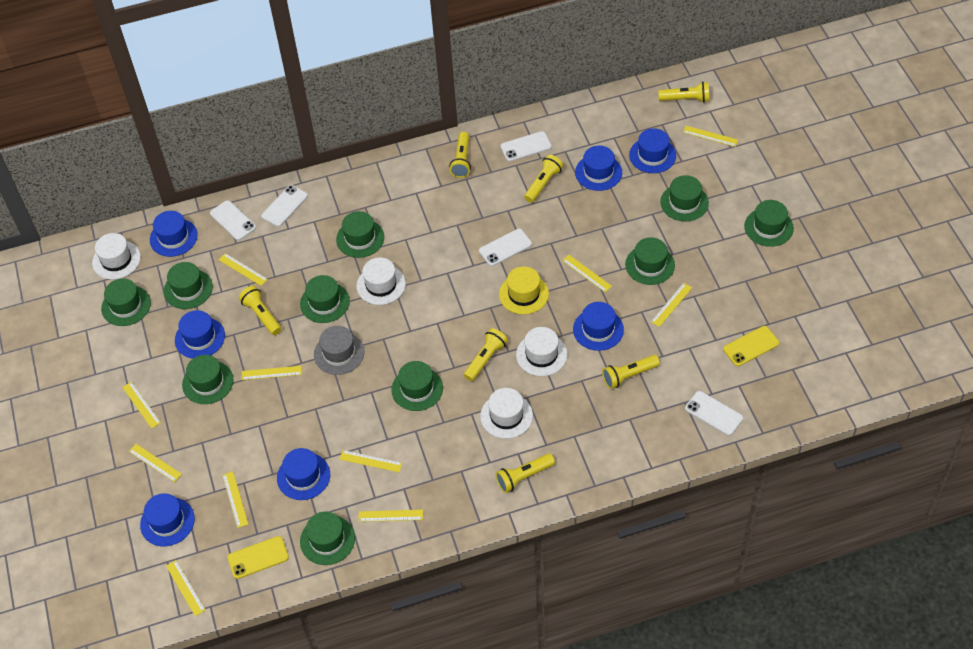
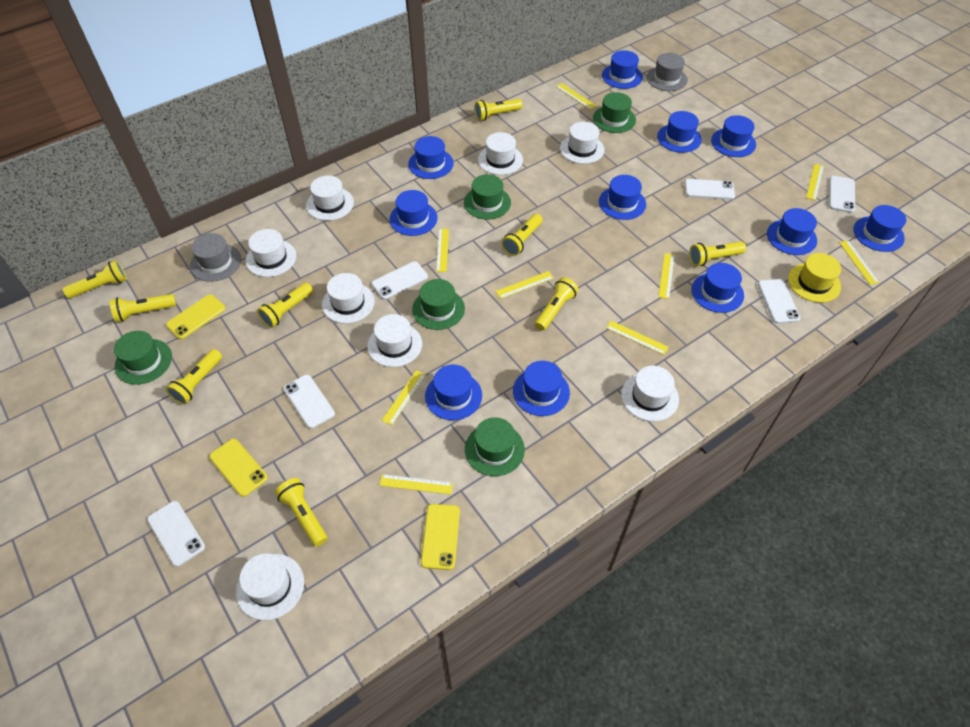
blue hat: [140,494,195,546] [150,211,198,257] [175,310,225,359] [277,448,330,500] [573,302,624,351] [575,146,622,191] [629,128,676,173] = 7 -> [389,190,438,236] [408,136,454,179] [425,364,482,420] [513,361,570,416] [599,175,646,220] [602,50,643,89] [657,111,702,153] [691,263,744,313] [711,115,756,157] [767,208,817,255] [853,205,906,252] = 11
green hat: [101,278,151,326] [164,262,213,309] [182,355,234,404] [300,275,350,323] [300,512,355,565] [336,211,384,258] [391,361,443,411] [625,237,675,285] [660,175,709,222] [744,200,794,247] = 10 -> [114,331,172,385] [412,279,465,330] [464,174,511,220] [465,417,525,476] [593,92,636,133] = 5
grey hat: [314,326,365,375] = 1 -> [190,233,242,282] [647,53,688,91] = 2
white hat: [92,233,141,280] [356,258,406,305] [480,388,533,439] [516,327,567,376] = 4 -> [236,553,304,621] [246,229,296,277] [306,176,354,221] [322,273,375,324] [367,314,422,367] [478,132,523,175] [560,122,605,164] [621,366,679,422] = 8
white phone: [210,200,256,240] [261,185,308,227] [479,229,532,266] [500,131,552,162] [685,391,743,436] = 5 -> [147,501,205,567] [283,375,335,429] [371,261,428,300] [685,179,735,200] [758,279,800,324] [829,176,855,213] = 6
yellow flashlight: [239,286,281,335] [449,132,471,178] [464,328,508,381] [495,453,555,493] [524,155,563,203] [602,355,660,389] [658,82,709,103] = 7 -> [63,260,127,298] [110,294,176,322] [166,349,222,405] [257,283,313,328] [275,478,327,547] [474,99,523,121] [501,214,543,256] [535,277,578,331] [689,241,746,266] = 9
yellow phone: [228,536,289,579] [723,326,779,366] = 2 -> [166,294,226,339] [209,439,268,497] [421,504,460,570] = 3
yellow ruler: [122,382,161,428] [129,444,182,482] [166,560,206,616] [219,253,268,286] [223,471,248,528] [242,366,302,380] [340,450,402,472] [359,510,423,522] [562,255,612,292] [651,283,692,327] [683,126,738,147] = 11 -> [379,474,453,495] [382,370,426,425] [436,229,449,272] [496,271,554,299] [556,83,597,110] [606,321,669,355] [658,253,675,299] [806,164,824,201] [839,240,879,285] = 9

